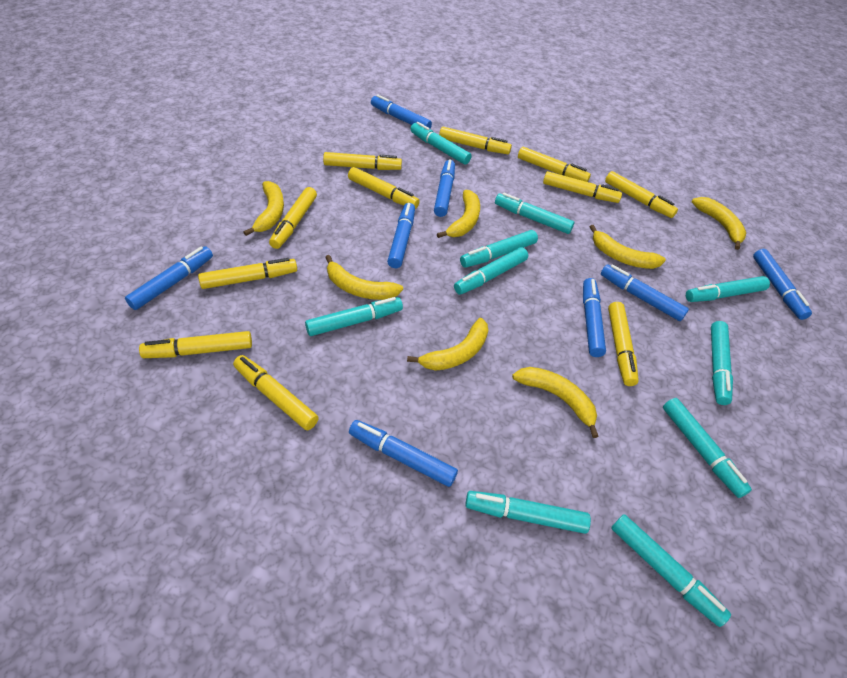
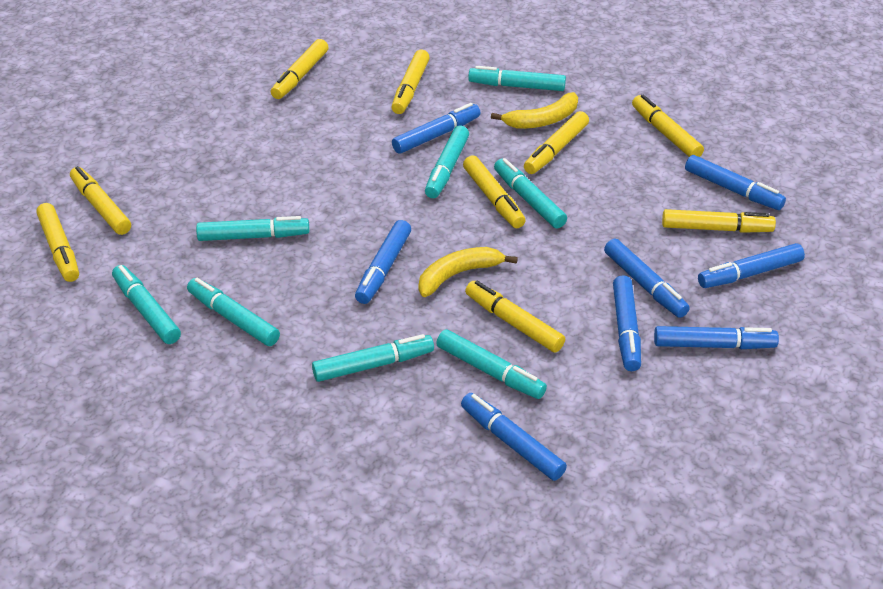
turquoise marker: [305,297,403,336] [410,122,472,165] [454,247,528,295] [460,230,538,268] [465,491,591,534] [495,193,574,234] [611,514,731,627] [663,398,752,498] [686,276,770,302] [711,321,733,405] = 10 -> [112,265,181,344] [187,278,280,346] [196,216,309,241] [312,334,434,382] [425,126,469,198] [436,329,547,399] [468,66,566,91] [494,158,567,229] = 8
yellow banana: [243,181,284,236] [325,255,403,300] [407,318,488,371] [437,190,480,238] [512,367,598,438] [590,225,666,269] [692,197,746,250] = 7 -> [418,247,518,297] [491,92,578,129] = 2
yellow marker: [139,331,252,358] [198,258,297,289] [233,355,319,430] [269,187,317,249] [323,152,402,170] [348,167,420,209] [439,127,512,154] [518,147,591,182] [543,171,622,203] [605,171,678,218] [608,302,639,386] = 11 -> [36,203,79,282] [70,166,131,235] [271,39,328,99] [392,50,430,114] [463,155,526,228] [465,281,565,352] [524,111,589,174] [632,95,704,157] [662,209,776,233] = 9

